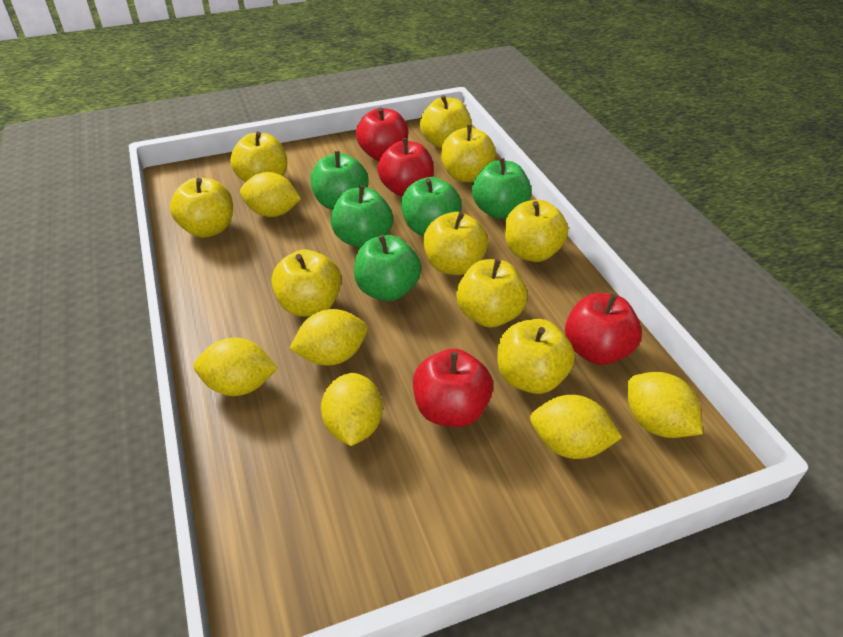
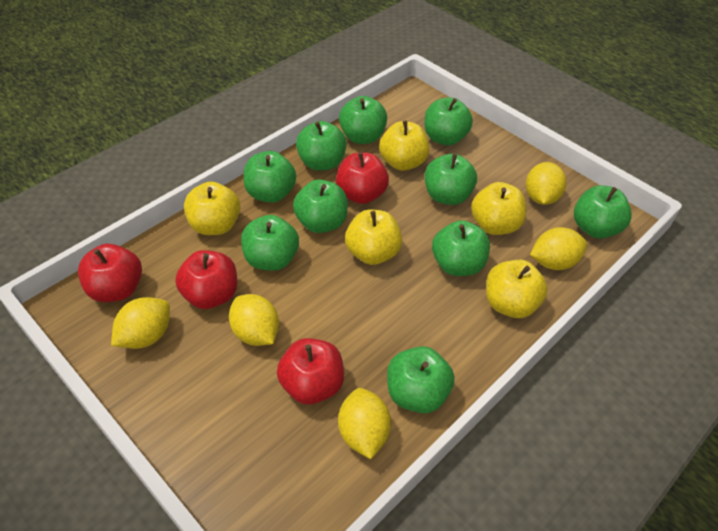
green apple: [310,151,369,210] [331,185,393,248] [354,235,421,301] [401,177,462,236] [472,158,532,219] = 5 -> [241,215,299,271] [243,151,296,203] [293,179,348,233] [296,121,347,171] [339,96,387,144] [387,346,454,413] [424,97,473,146] [425,154,477,205] [432,220,490,276] [574,185,632,239] = 10
yellow apple: [170,178,233,238] [230,132,287,182] [271,249,341,317] [420,95,472,148] [423,212,488,275] [440,125,496,182] [456,259,528,328] [497,319,575,394] [505,200,568,262] = 9 -> [184,181,240,235] [345,209,402,265] [379,121,429,171] [471,182,526,235] [486,260,548,318] = 5
yellow lemon: [194,338,278,396] [240,172,301,217] [289,309,367,365] [321,373,383,446] [530,395,622,459] [627,372,703,438] = 6 -> [111,297,170,349] [229,294,279,346] [338,388,391,459] [526,162,566,205] [530,227,587,270] = 5

